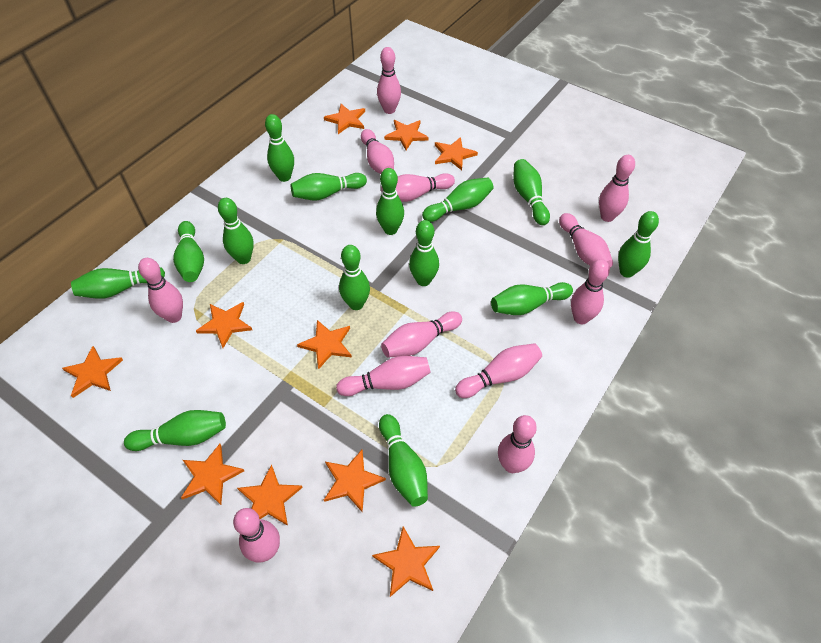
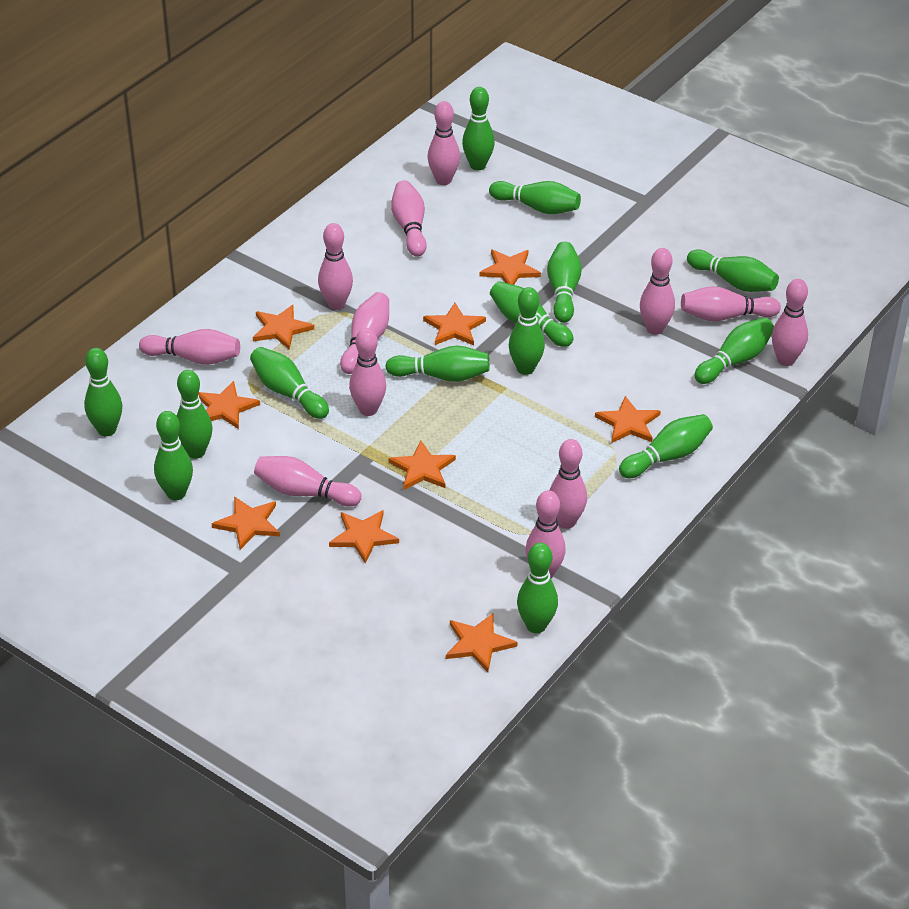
orange star: [62,346,123,398] [181,444,244,505] [196,302,252,348] [237,464,303,526] [297,320,352,370] [324,104,365,134] [324,450,386,512] [372,526,440,597] [384,120,429,150] [435,137,478,170] = 10 -> [198,381,260,429] [212,496,280,550] [253,305,314,350] [329,510,399,564] [388,440,456,490] [423,303,486,345] [446,613,518,672] [480,250,541,285] [595,396,661,443] = 9

